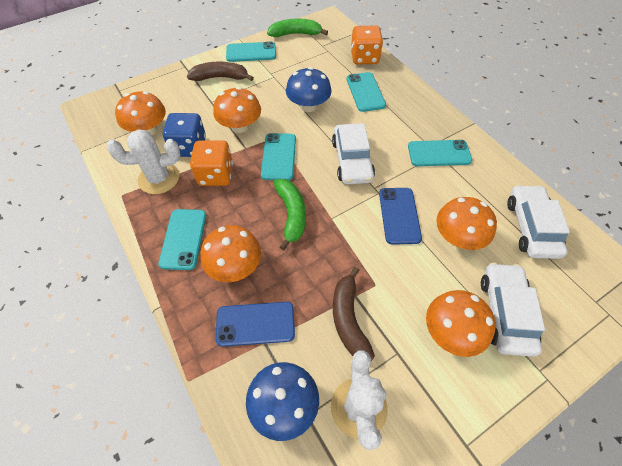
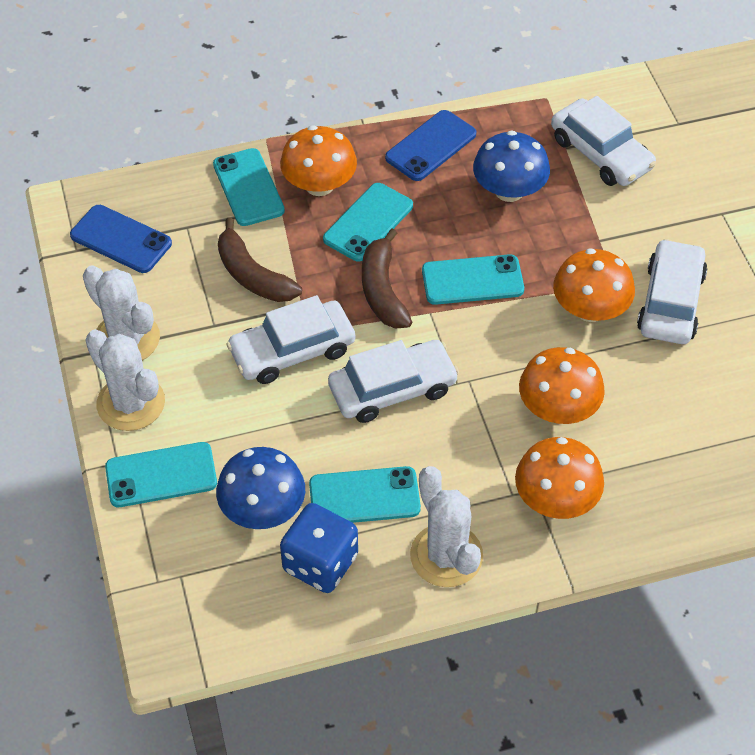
green banana: [267,19,328,37] [274,179,306,250] = 2 -> none = 0
orange dice: [190,141,233,186] [351,25,383,65] = 2 -> none = 0
orange mushroom: [115,91,166,135] [200,225,261,282] [213,87,261,133] [426,290,496,357] [436,197,497,250] = 5 -> [280,125,357,196] [515,437,604,519] [519,347,605,424] [553,248,635,322] = 4
white cactus: [107,129,180,194] [331,350,388,450] = 2 -> [83,265,160,360] [85,329,165,431] [410,466,483,587] = 3
white car: [332,123,375,184] [481,263,545,357] [507,185,570,259] = 3 -> [227,295,355,384] [328,340,459,423] [551,96,656,186] [637,239,707,344] = 4

